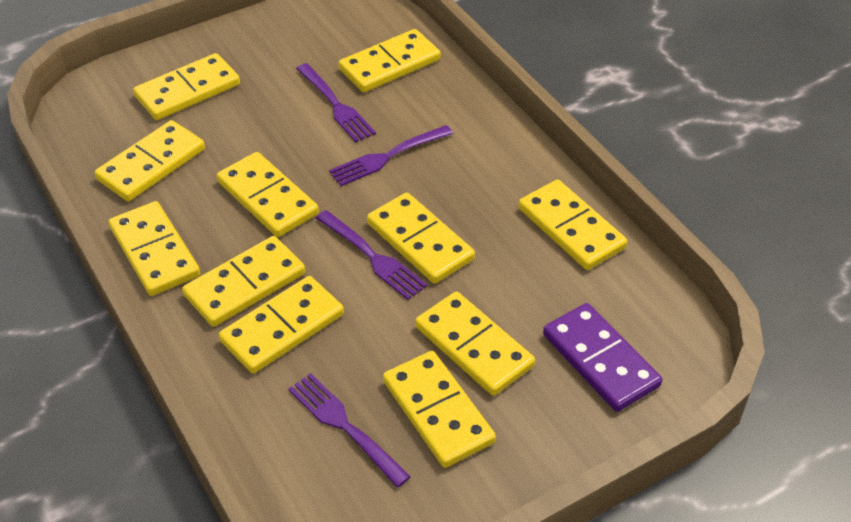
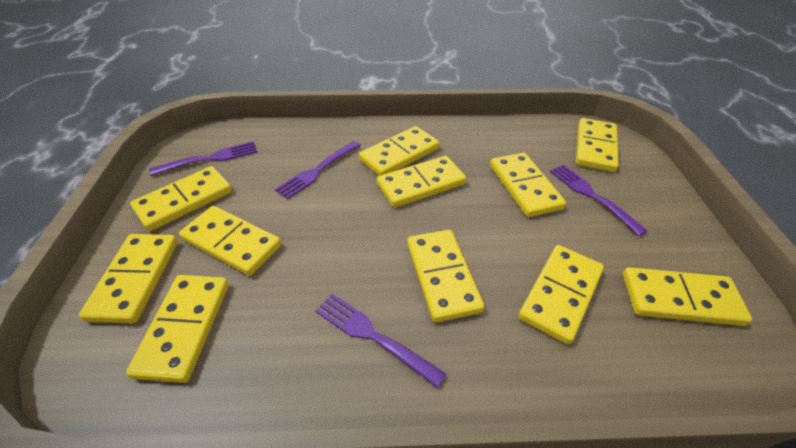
purple domino: [543,303,662,412] = 1 -> none = 0

